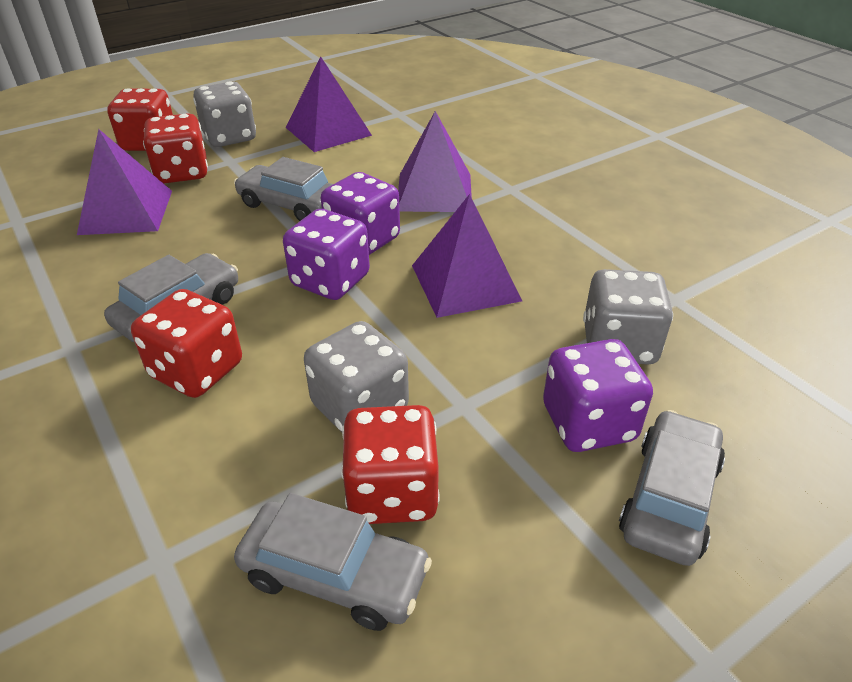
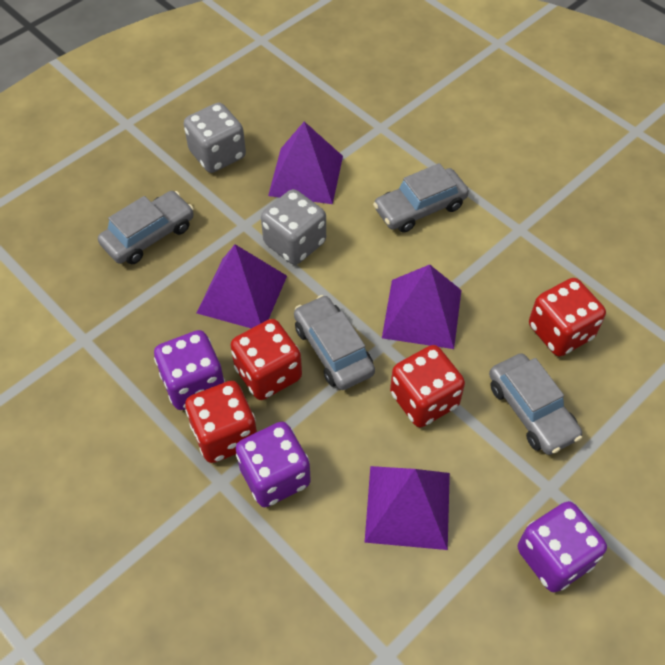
grey dice: [193,81,256,147] [304,321,409,432] [583,269,673,365] = 3 -> [184,103,246,173] [261,189,326,265] = 2

